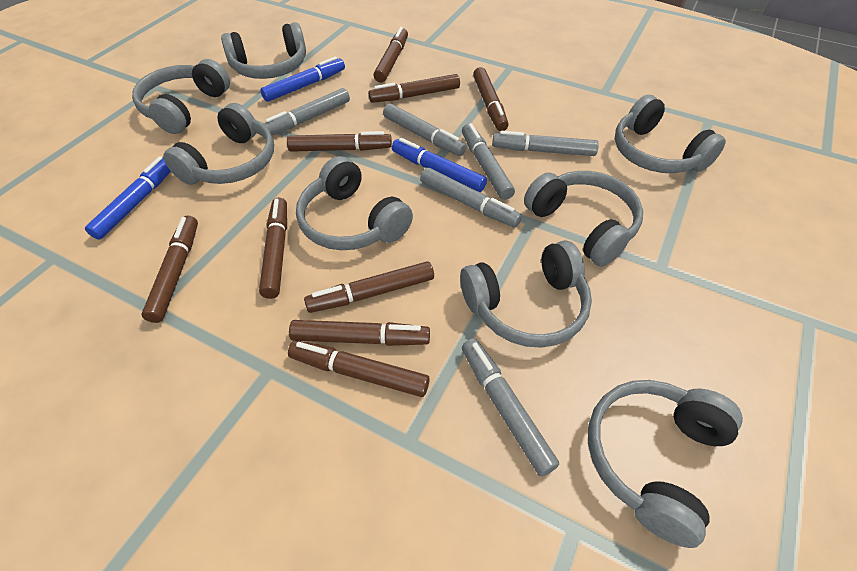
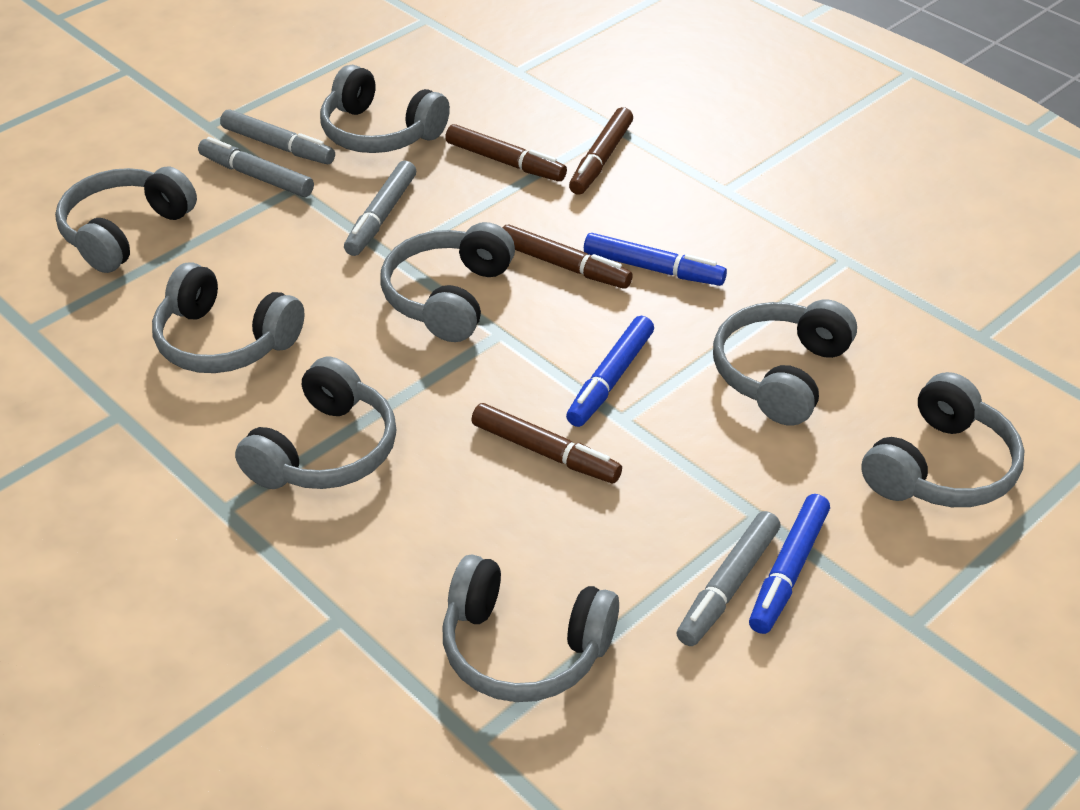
brown marker: [141,216,198,323] [259,198,287,299] [287,131,392,152] [288,340,430,397] [289,320,430,346] [304,261,434,313] [368,74,460,103] [373,27,408,83] [473,67,509,131] = 9 -> [445,124,567,181] [471,403,622,483] [503,225,633,289] [569,107,633,195] = 4
grey marker: [263,88,350,135] [383,104,466,156] [420,168,522,227] [462,123,515,200] [462,339,559,476] [492,131,599,156] = 6 -> [198,137,314,197] [220,109,335,164] [344,161,416,256] [677,511,781,646] = 4

